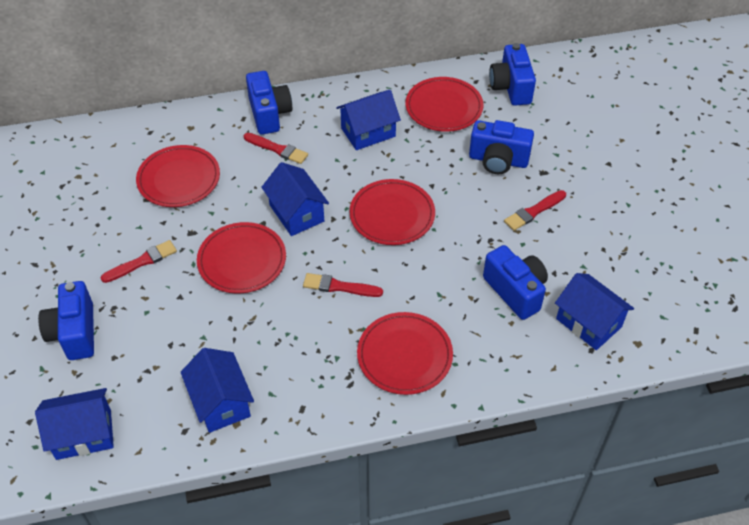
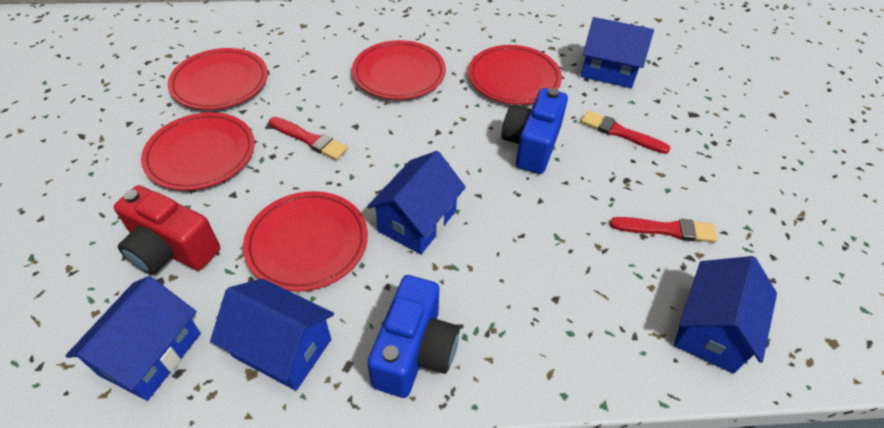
blue camera: [38,281,94,360] [246,71,292,135] [469,120,534,174] [483,245,548,320] [489,43,536,106] = 5 -> [367,275,460,398] [501,88,568,174] = 2
red brush: [101,240,177,283] [243,133,308,164] [303,273,383,297] [504,190,566,231] = 4 -> [269,117,348,160] [581,111,671,154] [610,217,717,242] = 3
red camera: none = 0 -> [114,185,220,275] = 1

